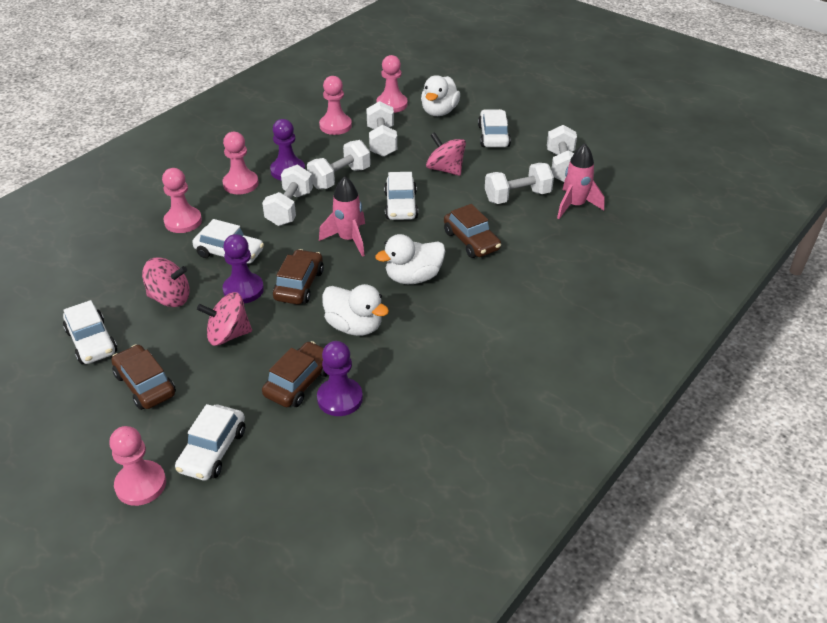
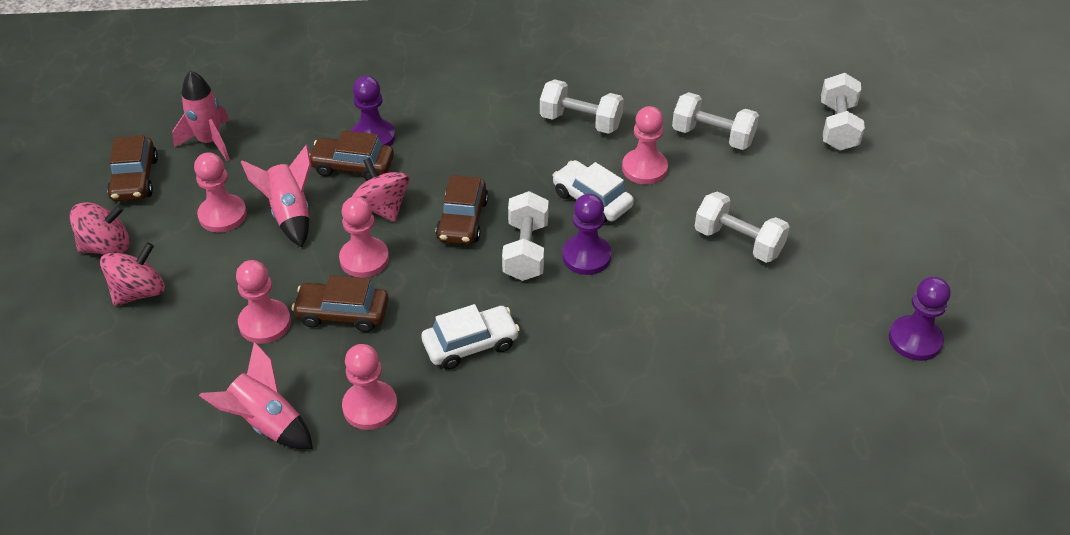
pink rocket: [319,176,365,257] [557,144,605,219] = 2 -> [172,70,230,161] [199,342,313,449] [241,145,311,247] = 3
white car: [63,300,117,364] [175,404,245,481] [192,219,264,264] [384,172,418,220] [478,109,511,147] = 5 -> [421,304,520,370] [553,160,634,223] = 2
white duck: [322,284,389,336] [375,234,445,284] [421,75,460,116] = 3 -> none = 0

